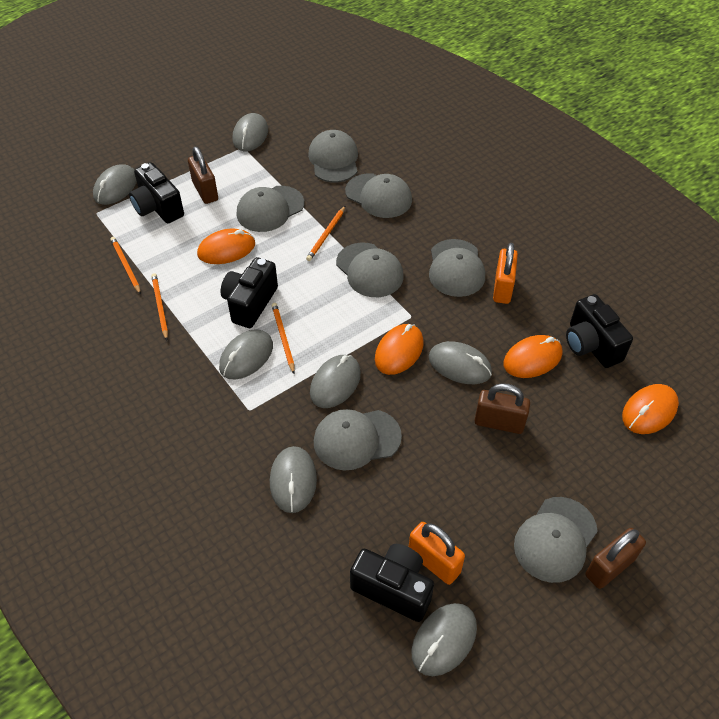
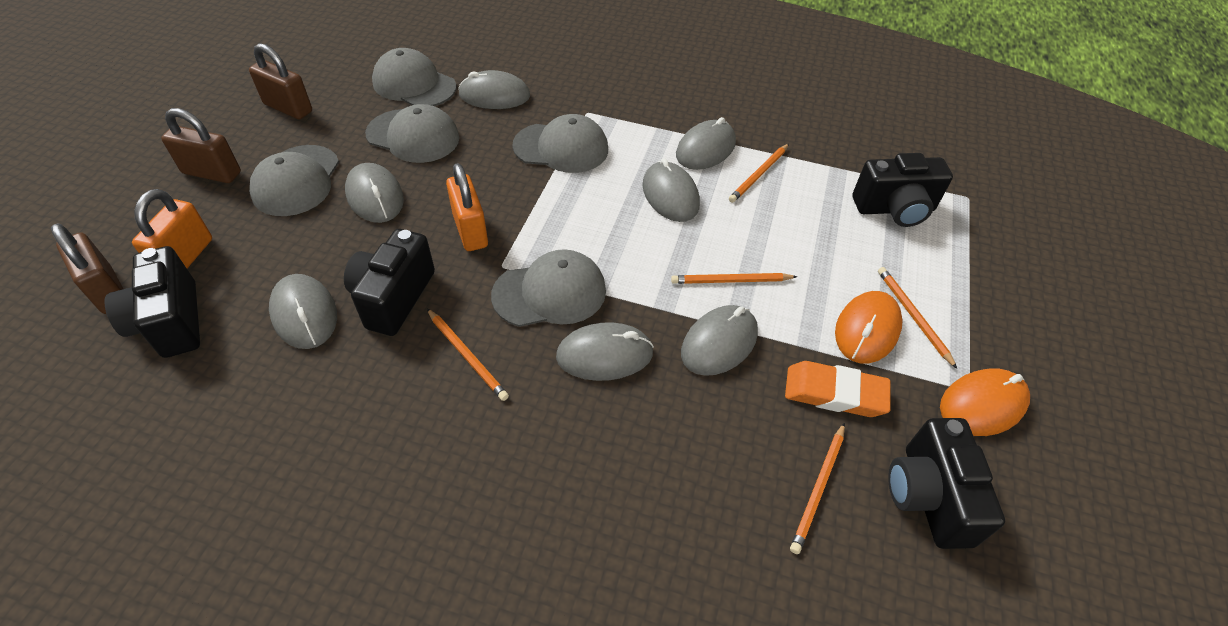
grey cap: [237,186,305,232] [308,130,358,183] [314,409,402,470] [336,242,404,297] [345,173,412,218] [429,239,485,297] [514,497,598,583] = 7 -> [249,145,339,216] [365,104,460,163] [372,48,456,106] [491,249,606,327] [512,114,608,173] = 5
orange eraser: none = 0 -> [785,361,891,417] = 1
orange mouse: [197,228,255,264] [375,324,424,375] [503,335,563,378] [622,384,679,434] = 4 -> [835,291,903,363] [940,368,1030,436] = 2
orange pencil: [110,237,141,294] [151,273,168,340] [272,303,295,374] [306,206,345,261] = 4 -> [427,309,509,401] [671,273,797,284] [729,144,789,203] [790,423,845,554] [878,267,957,369] = 5

